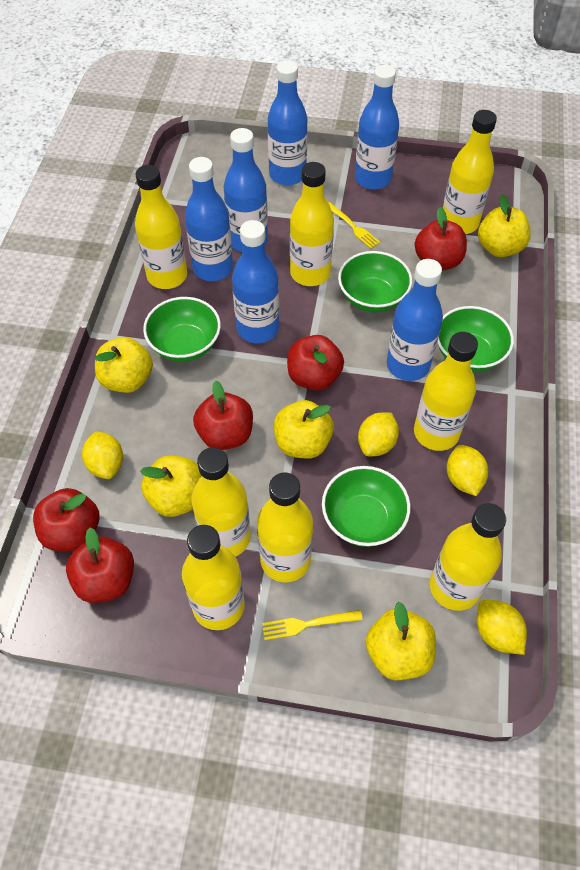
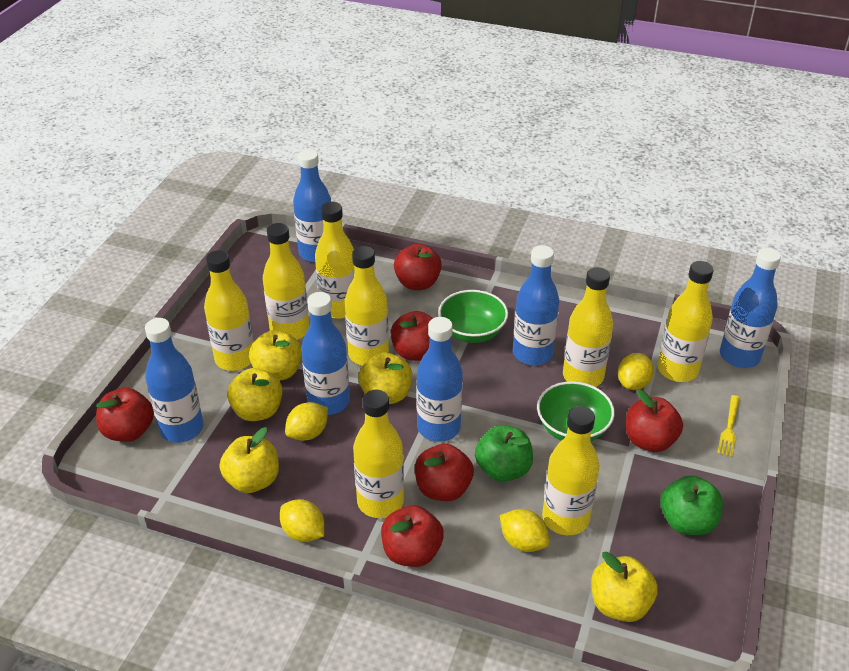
green apple: none = 0 -> [475,425,533,482] [660,475,723,535] = 2
green bowl: [143,297,221,362] [322,466,410,547] [338,251,412,312] [437,306,514,372] = 4 -> [438,290,508,343] [537,381,615,441] = 2
red apple: [33,488,99,551] [66,527,134,603] [193,381,253,450] [287,335,344,390] [415,207,467,270] = 5 -> [96,387,154,442] [381,505,444,567] [391,311,433,361] [394,244,442,290] [415,444,474,501] [626,389,683,452] = 6
yellow fork: [262,610,363,640] [328,202,380,249] = 2 -> [717,395,740,457] = 1

